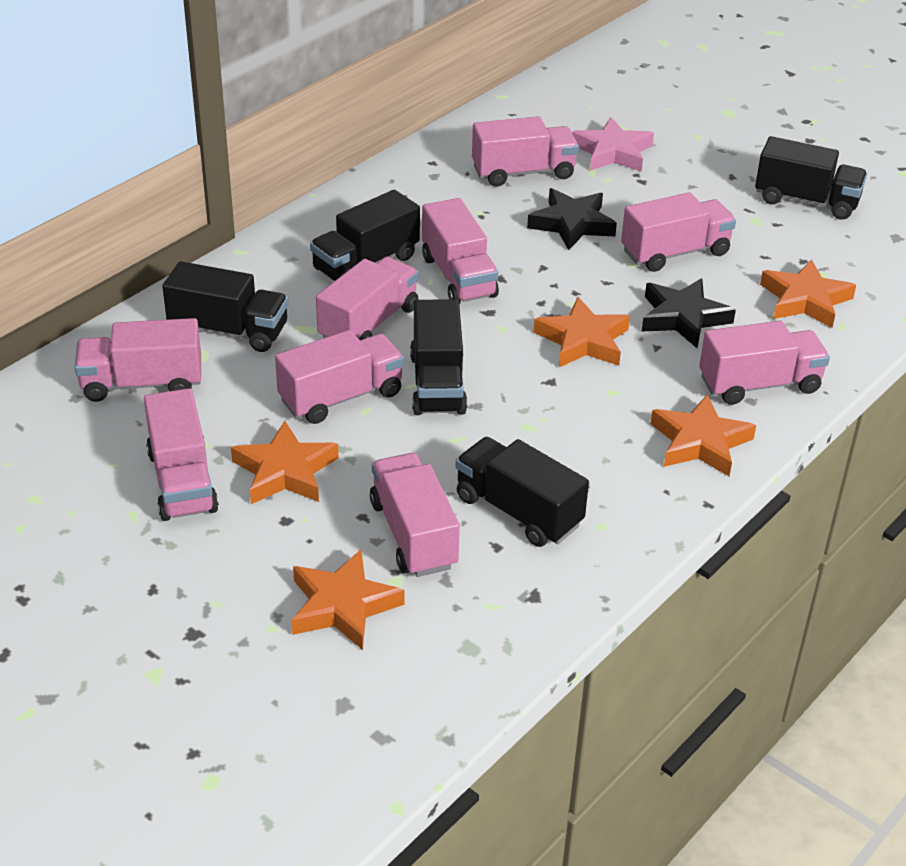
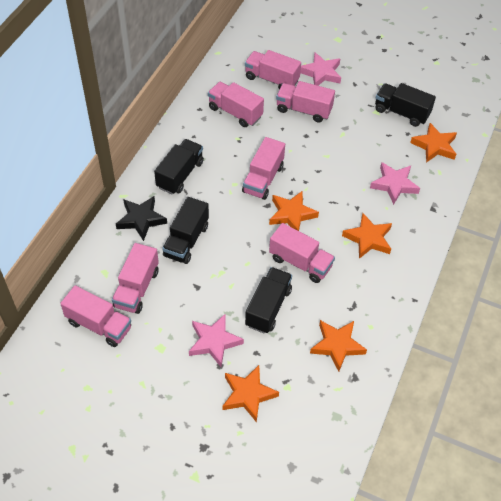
black star: [527,188,617,250] [642,278,736,348] = 2 -> [116,196,167,241] = 1
black truck: [162,261,288,352] [310,190,420,281] [410,299,467,415] [456,437,589,547] [755,136,867,220] = 5 -> [154,139,204,194] [162,197,209,264] [245,267,292,334] [375,83,436,127] = 4
pink star: [572,117,654,172] = 1 -> [189,314,244,367] [300,52,341,86] [370,162,420,205] = 3
pink truck: [75,318,201,402] [144,388,219,521] [275,330,404,424] [316,257,419,340] [370,453,460,577] [422,198,499,304] [472,116,579,187] [621,192,736,272] [699,321,830,405] = 9 -> [60,285,131,347] [112,243,159,314] [208,82,264,127] [242,137,285,200] [245,50,301,89] [269,223,335,283] [276,81,335,123] = 7

